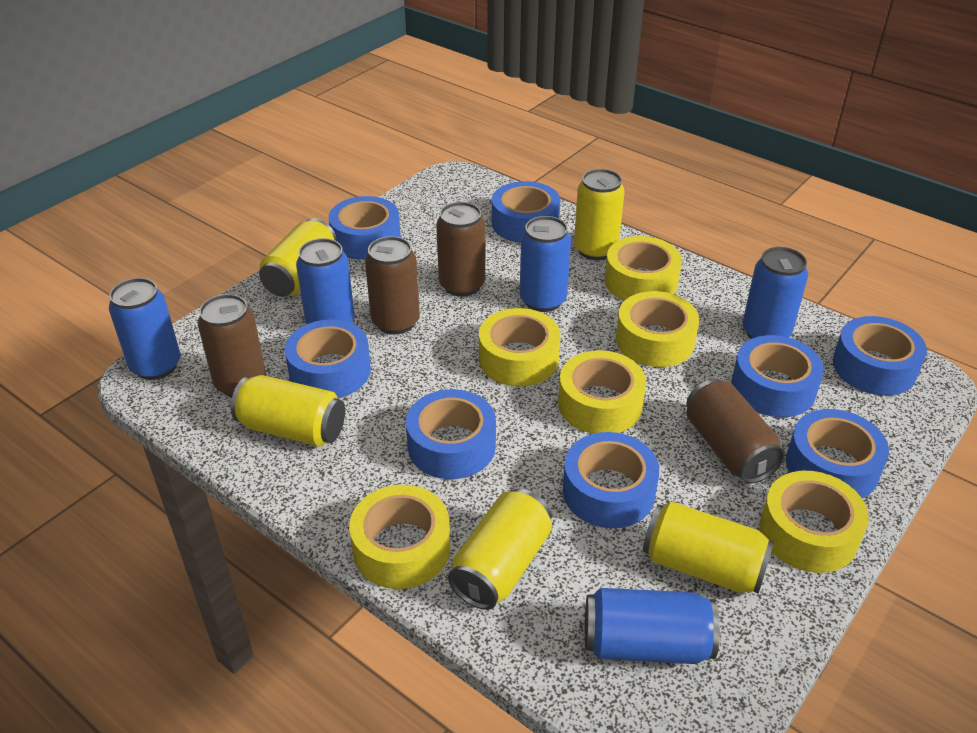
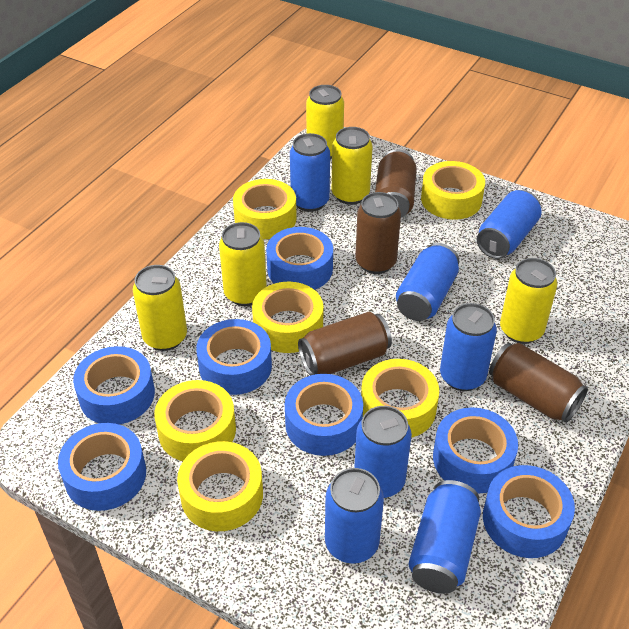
blue can: [109,278,180,380] [296,238,355,324] [520,216,571,312] [585,588,720,664] [743,247,808,339] = 5 -> [290,133,330,212] [325,468,384,564] [354,406,412,498] [396,243,459,321] [408,480,481,594] [440,303,497,391] [477,190,541,259] = 7
blue tape: [285,319,371,398] [328,196,401,260] [406,389,496,479] [492,181,560,243] [563,432,659,528] [732,335,824,417] [786,409,889,498] [833,316,927,396] = 8 -> [58,423,146,511] [73,346,155,425] [196,319,272,395] [266,227,333,290] [285,374,363,456] [433,407,518,494] [483,465,575,558] = 7

